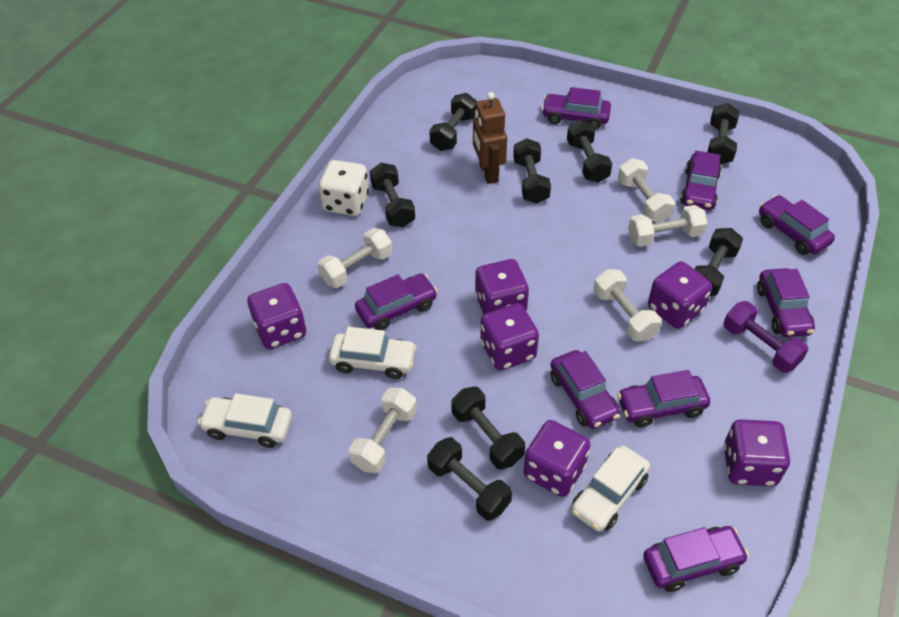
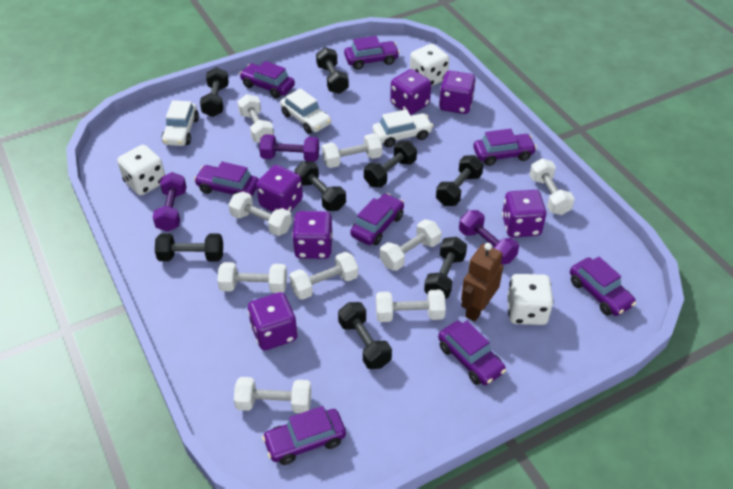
purple dumbbell: [723,301,809,373] = 1 -> [153,172,186,232] [259,134,319,162] [459,210,519,265] = 3
white dice: [319,160,369,216] = 1 -> [117,145,165,196] [410,44,449,86] [507,274,554,325] = 3
white dumbbell: [317,228,393,288] [349,387,417,473] [594,269,661,342] [618,158,675,222] [628,205,707,247] = 5 -> [217,262,287,293] [229,191,292,236] [234,377,311,413] [237,94,274,143] [289,252,358,300] [322,133,382,168] [376,290,446,322] [380,219,442,271] [529,158,575,215] = 9

